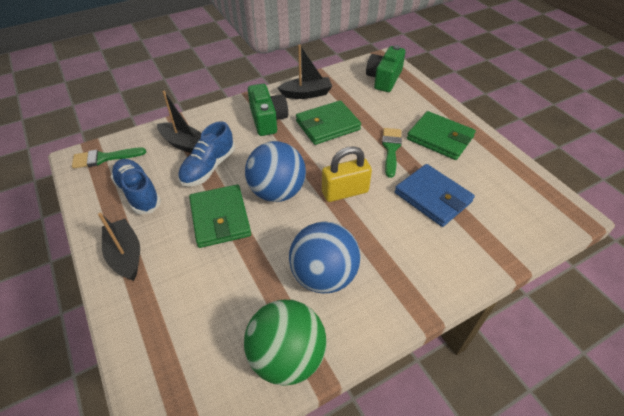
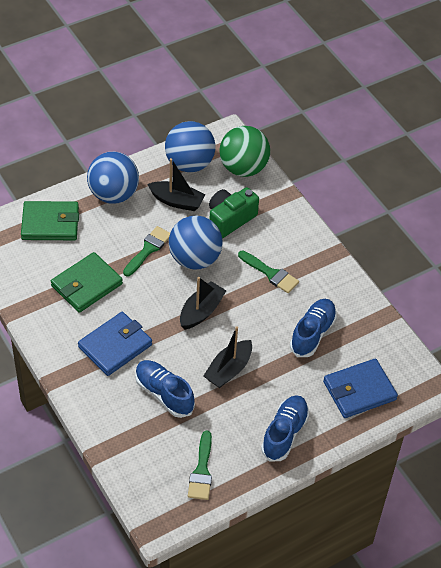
blue ball: [245,141,306,202] [289,222,360,294] = 2 -> [87,152,139,204] [165,121,215,172] [169,215,223,270] = 3
blue shoe: [111,159,161,215] [178,121,235,186] = 2 -> [135,360,195,418] [261,395,309,462] [290,299,337,357] = 3
blue wallet: [395,164,475,227] = 1 -> [78,312,152,376] [323,358,398,418] = 2
green brush: [72,148,146,169] [382,128,402,178] = 2 -> [123,226,170,277] [188,431,212,500] [238,251,299,293] = 3
green camera: [248,84,288,136] [366,45,405,92] = 2 -> [209,187,259,238] = 1
green wallet: [189,184,251,248] [296,100,361,145] [407,111,476,160] = 3 -> [21,201,79,240] [51,252,123,313] = 2
yellow padlock: [322,146,372,202] = 1 -> none = 0

